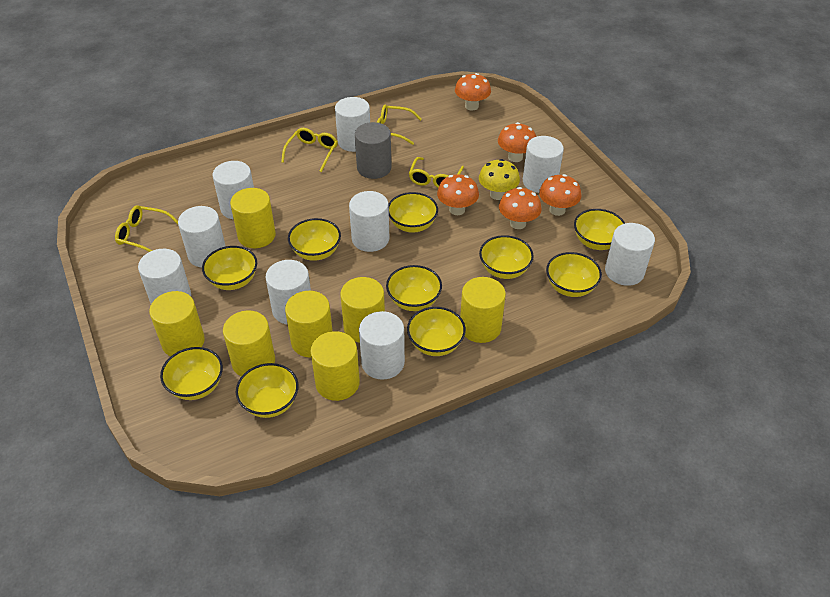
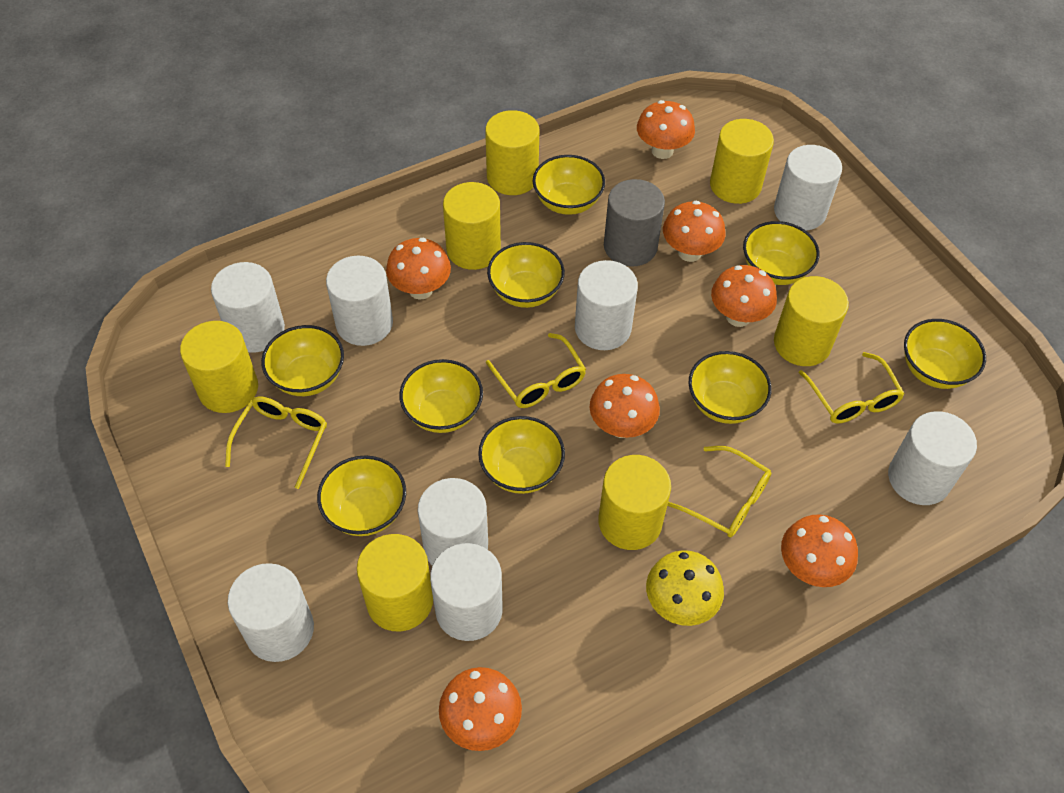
orange mushroom: [437,174,479,215] [455,73,491,111] [498,122,536,162] [499,187,542,229] [539,174,581,216] = 5 -> [386,238,451,300] [439,667,522,751] [590,374,660,438] [637,100,695,159] [663,201,726,262] [711,265,777,327] [781,514,858,587] = 7
white cylinder: [138,249,191,304] [178,206,226,267] [213,161,254,220] [265,260,311,324] [335,97,370,152] [349,191,389,252] [359,311,405,380] [523,136,564,193] [605,223,655,286] = 9 -> [211,262,285,353] [228,563,314,662] [326,255,393,346] [418,478,488,566] [430,543,503,641] [575,260,638,350] [774,145,842,230] [888,411,977,505] = 8
yellow bowl: [160,347,223,400] [202,246,257,290] [236,363,299,418] [288,218,341,261] [386,265,442,311] [389,192,438,233] [407,307,466,356] [479,235,534,279] [546,252,602,297] [574,209,625,250] = 10 -> [261,325,344,396] [317,455,406,536] [399,359,483,433] [478,416,565,494] [487,242,565,308] [533,155,605,215] [688,351,772,424] [743,221,819,285] [904,319,986,389] = 9

